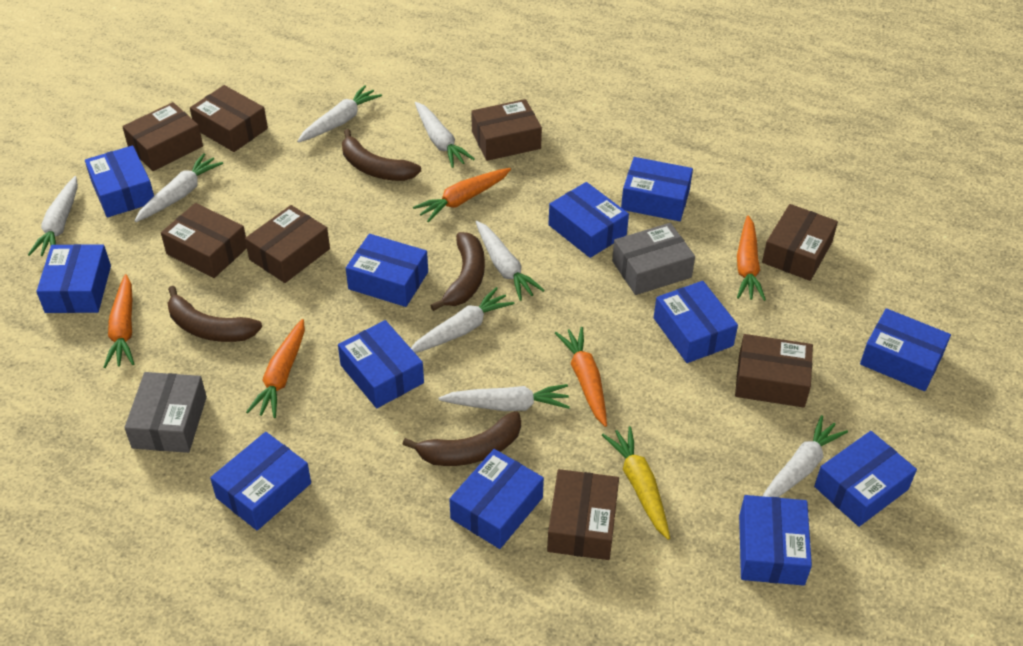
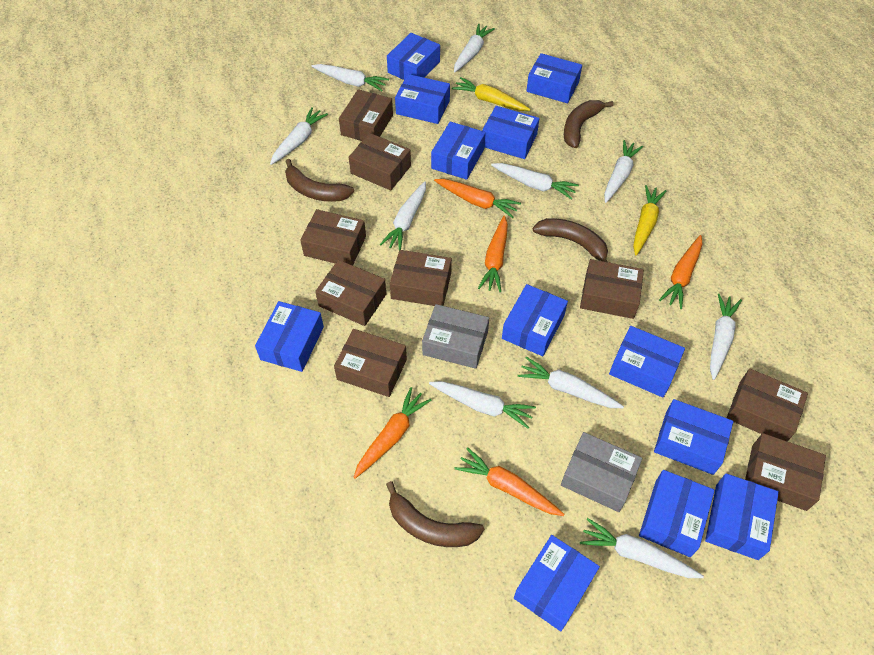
brown box: [122,102,203,171] [161,203,247,278] [190,85,268,152] [245,205,330,283] [471,99,542,161] [547,469,619,560] [735,334,813,407] [762,204,838,281] = 8 -> [300,209,366,265] [315,260,386,326] [334,329,407,397] [339,89,393,141] [349,133,411,190] [390,250,452,306] [580,259,644,319] [727,368,808,441] [745,433,826,511] = 9
white carrot: [28,176,78,256] [135,153,223,222] [297,85,382,143] [411,287,514,353] [415,102,475,168] [439,384,570,411] [476,221,545,301] [763,415,848,497] = 8 -> [270,107,328,165] [312,64,389,91] [380,181,426,250] [429,381,536,428] [454,23,495,72] [491,163,579,200] [517,357,624,408] [580,518,704,578] [604,140,643,203] [710,293,742,380] = 10
yellow carrot: [602,426,670,540] = 1 -> [452,77,530,111] [633,185,667,256] = 2

